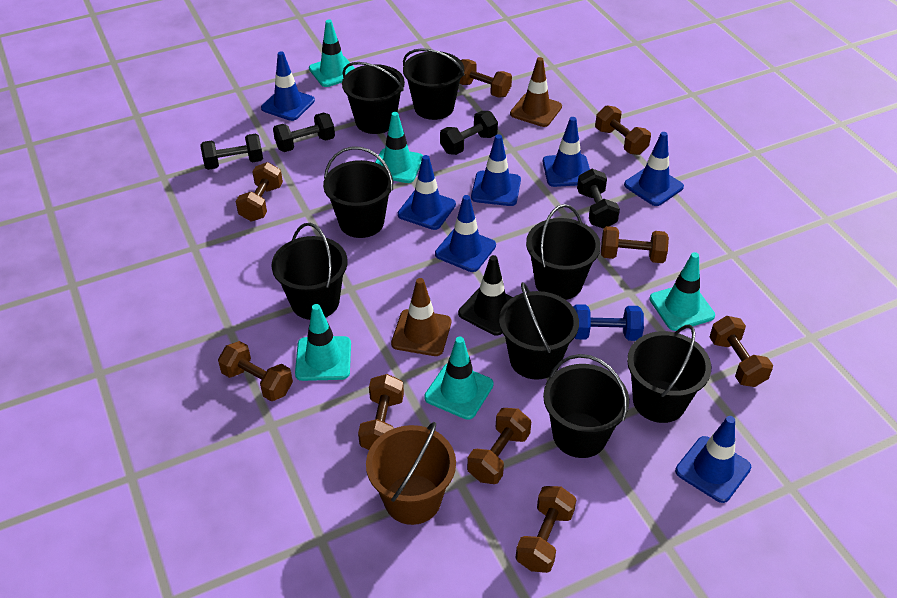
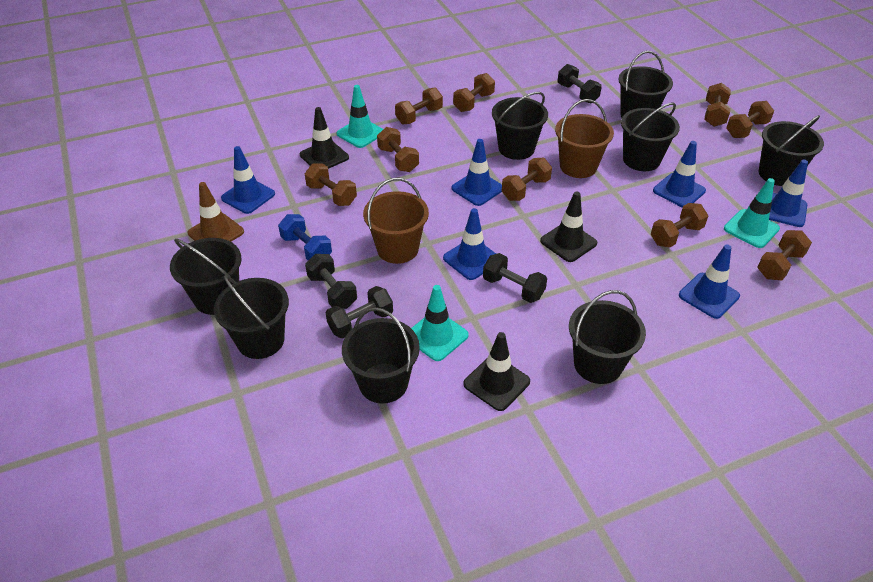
black traffic cone: [458,255,513,336] = 1 -> [300,107,349,169] [463,332,530,411] [540,191,597,262] = 3
blue traffic cone: [261,51,315,121] [398,155,456,230] [435,195,496,272] [471,134,521,206] [543,117,590,187] [624,132,684,206] [675,416,751,503] = 7 -> [221,146,275,214] [443,208,496,280] [452,139,502,206] [653,141,706,208] [679,245,740,319] [769,160,808,227] = 6
brown bucket: [366,422,456,525] = 1 -> [363,178,429,264] [555,99,614,178] = 2
brown traffic cone: [391,278,451,356] [510,57,562,127] = 2 -> [188,182,244,242] = 1
turquoise traffic cone: [295,304,351,381] [309,19,355,87] [375,112,423,183] [424,336,494,420] [649,252,715,331] = 5 -> [336,85,383,148] [411,285,469,361] [724,178,780,248] = 3

